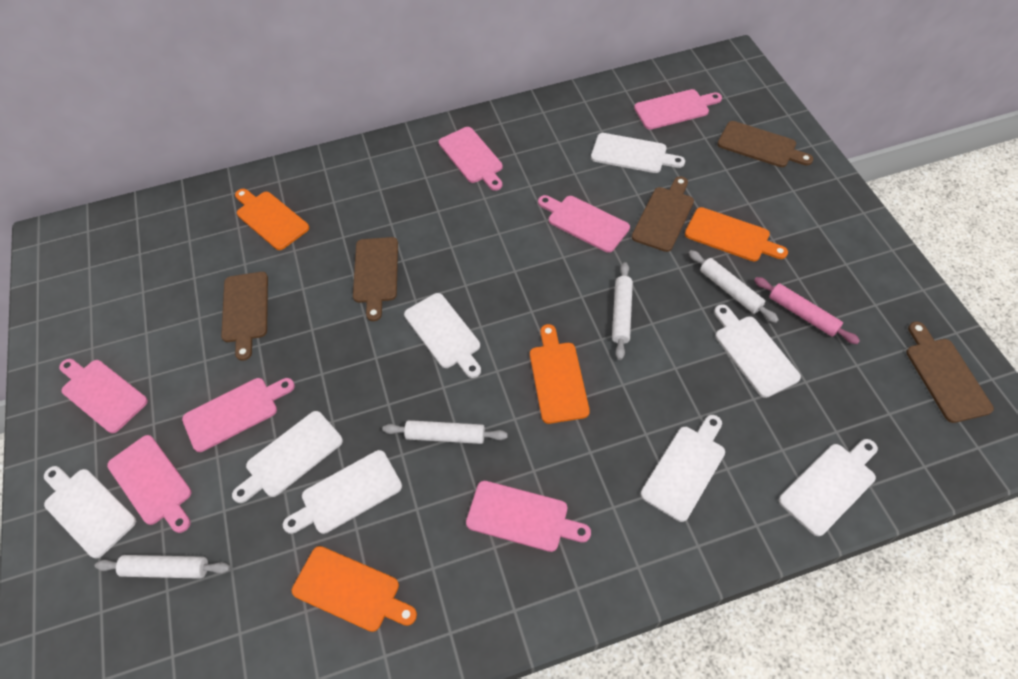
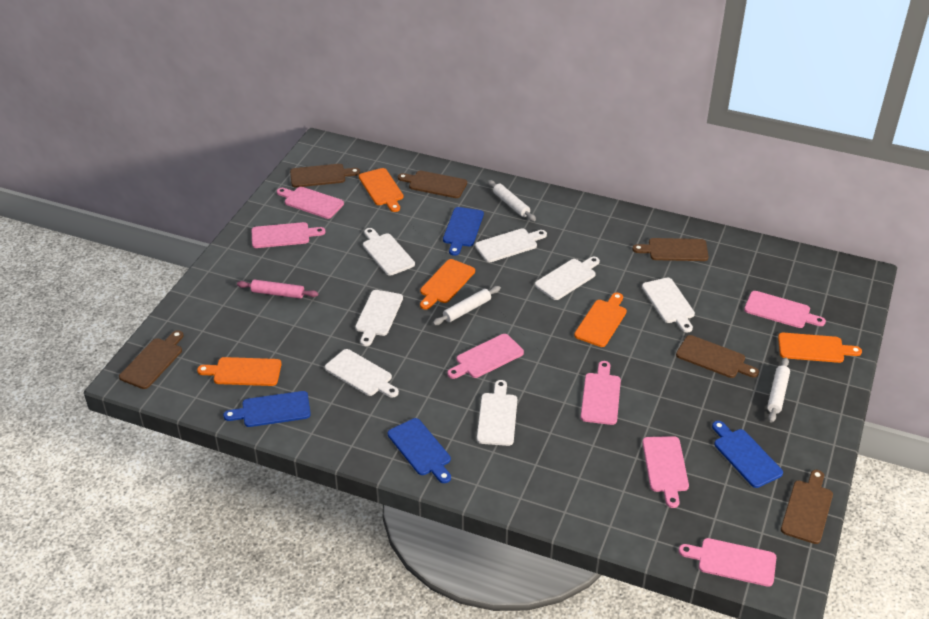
blue cutting board: none = 0 -> [223,391,311,427] [388,418,451,483] [443,207,484,256] [712,421,783,488] = 4
brown cutting board: [221,272,268,361] [353,237,398,321] [632,176,694,252] [718,121,813,167] [906,322,994,423] = 5 -> [119,330,184,389] [290,164,360,187] [398,171,467,198] [632,238,709,261] [676,335,759,378] [781,470,833,544] = 6
orange cutting board: [235,189,309,250] [292,546,417,632] [530,324,590,424] [685,207,788,261] = 4 -> [197,357,282,386] [359,168,404,212] [420,259,475,310] [574,293,627,347] [778,333,862,363] = 5
white cutting board: [44,466,136,558] [232,411,343,503] [283,450,402,534] [404,293,481,378] [591,133,685,173] [641,415,725,522] [714,304,801,398] [779,439,878,536] = 8 -> [325,349,399,398] [355,290,403,346] [363,228,415,276] [475,229,547,262] [477,380,517,446] [535,257,600,300] [642,278,695,332] = 7
white rolling pin: [95,555,230,579] [382,420,508,444] [612,262,633,360] [689,250,779,323] = 4 -> [433,286,501,325] [488,180,536,221] [767,357,790,423] = 3

